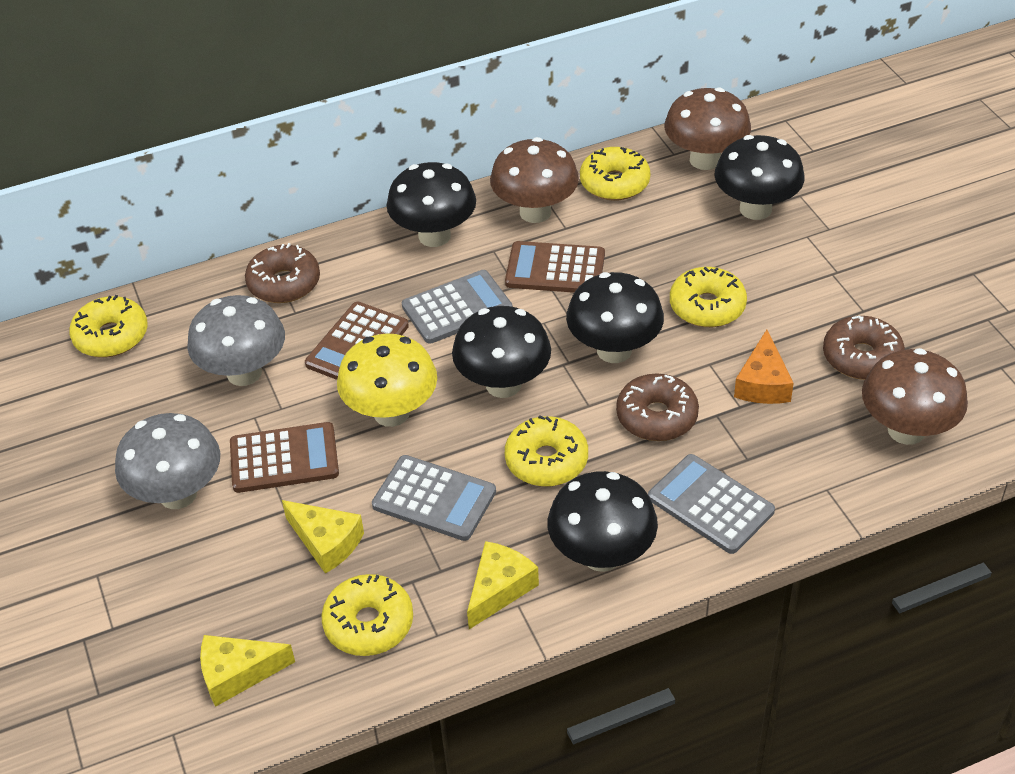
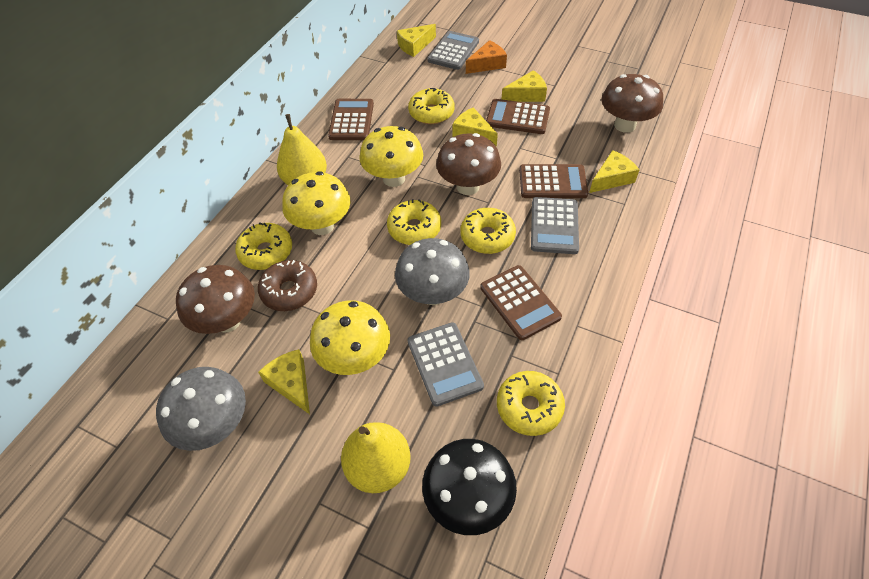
black mushroom: [387,162,476,247] [452,306,551,398] [548,471,658,572] [566,272,664,363] [714,135,805,220] = 5 -> [422,439,517,535] = 1
brown calculator: [230,422,339,493] [305,302,409,380] [505,241,605,293] = 3 -> [328,99,374,140] [480,265,562,340] [486,99,550,134] [519,164,588,198] = 4
brown donut: [245,243,320,303] [616,374,699,441] [823,316,905,380] = 3 -> [258,260,317,311] = 1
yellow cheese: [200,635,295,707] [282,500,364,574] [467,541,539,629] = 3 -> [258,349,310,414] [397,24,436,57] [452,107,498,147] [502,70,547,102] [589,150,639,193] = 5
yellow mushroom: [337,334,437,427] = 1 -> [282,171,350,235] [310,300,390,375] [359,126,423,187] = 3
yellow pear: none = 0 -> [277,114,327,185] [341,422,411,493] = 2

